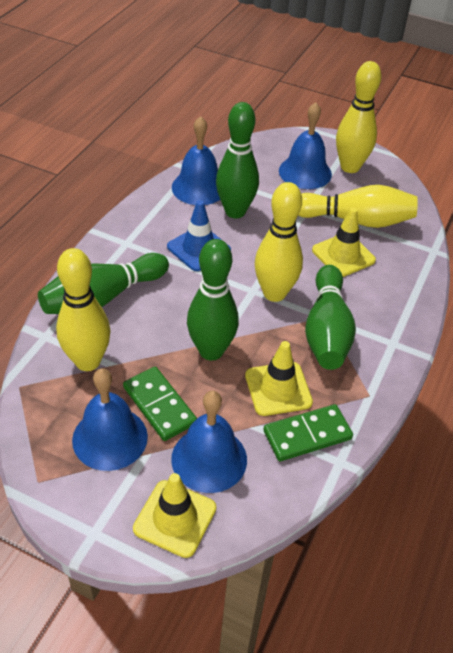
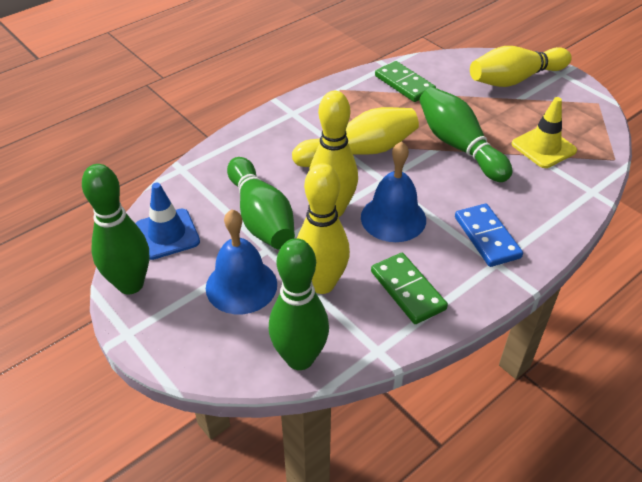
blue bell: [72,368,148,471] [171,391,247,493] [172,116,220,205] [279,102,332,189] = 4 -> [206,209,277,314] [361,141,426,242] = 2
blue domino: none = 0 -> [455,204,523,267] = 1
yellow traffic cone: [133,473,216,558] [245,341,313,416] [312,207,376,277] = 3 -> [512,97,577,168] = 1

